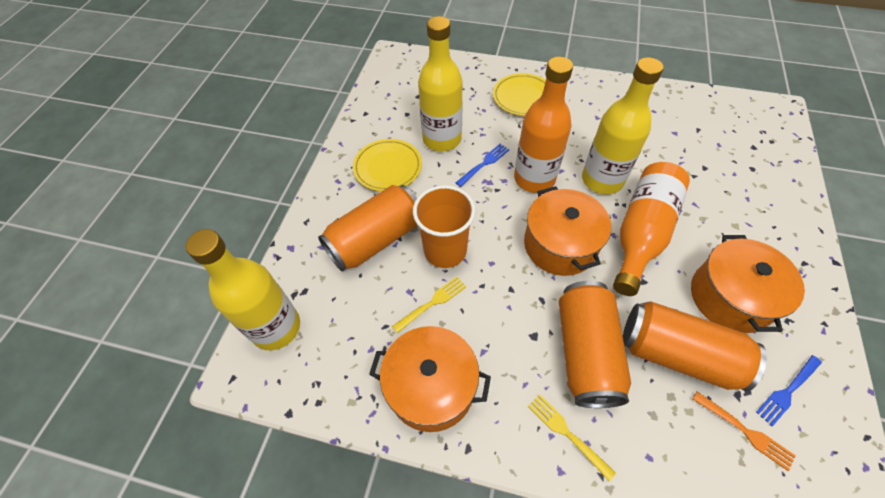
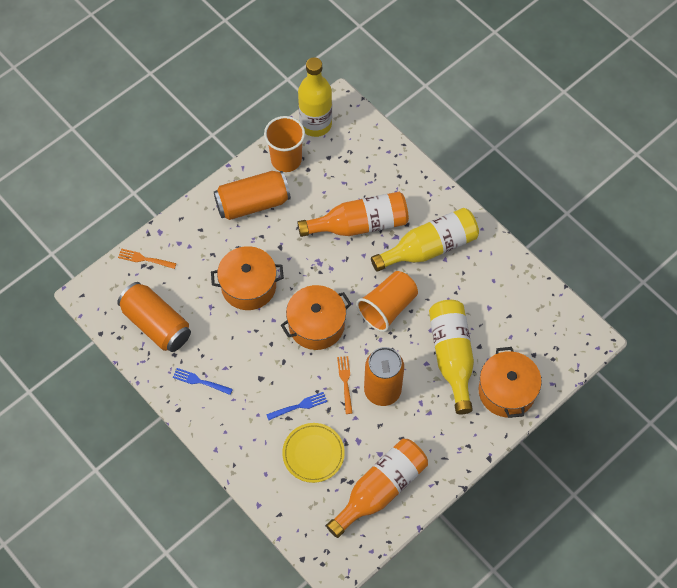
orange cup: [413,185,476,268] = 1 -> [264,116,305,172] [356,271,418,332] = 2
orange fork: [692,392,796,471] = 1 -> [118,248,176,269] [337,356,353,414] = 2
yellow fork: [392,277,466,333] [528,394,616,481] = 2 -> none = 0
yellow plate: [353,139,422,191] [493,73,546,116] = 2 -> [282,423,345,483] = 1

